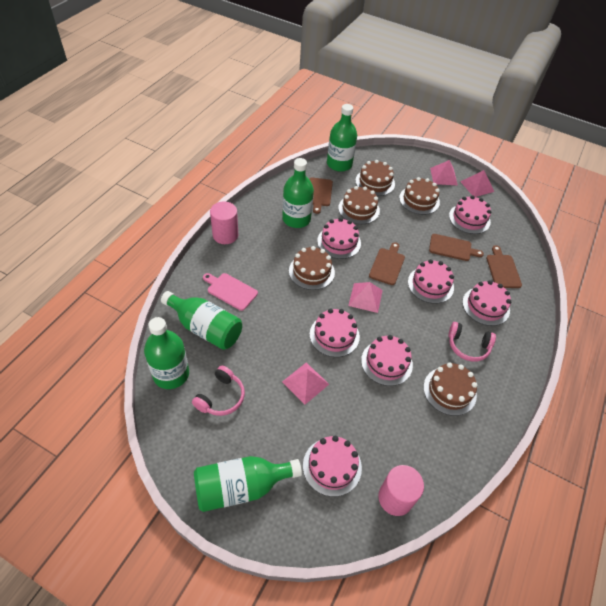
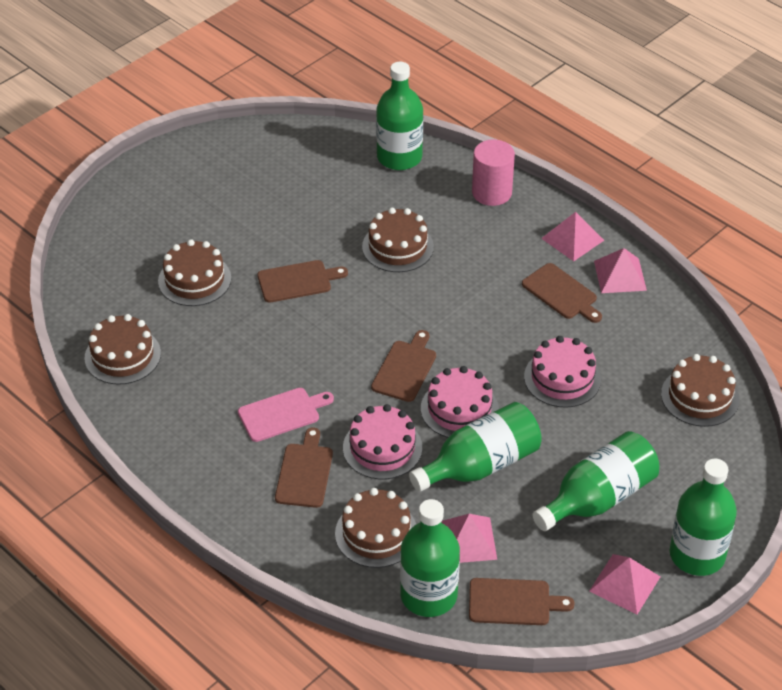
brown cutting board: [309,178,333,214] [369,242,405,285] [429,234,484,261] [486,245,522,288] = 4 -> [257,260,348,303] [275,427,333,508] [371,330,436,402] [469,578,575,625] [522,263,602,323] = 5
pink cake: [303,436,362,497] [310,309,360,357] [317,218,361,259] [361,335,413,386] [408,259,454,304] [449,195,491,234] [462,280,511,326] = 7 -> [343,404,422,479] [421,366,499,438] [524,336,601,408] = 3
pink cylinder: [210,202,238,244] [378,465,424,516] = 2 -> [472,139,515,206] = 1
pink headphones: [192,365,245,416] [448,322,496,362] = 2 -> none = 0

